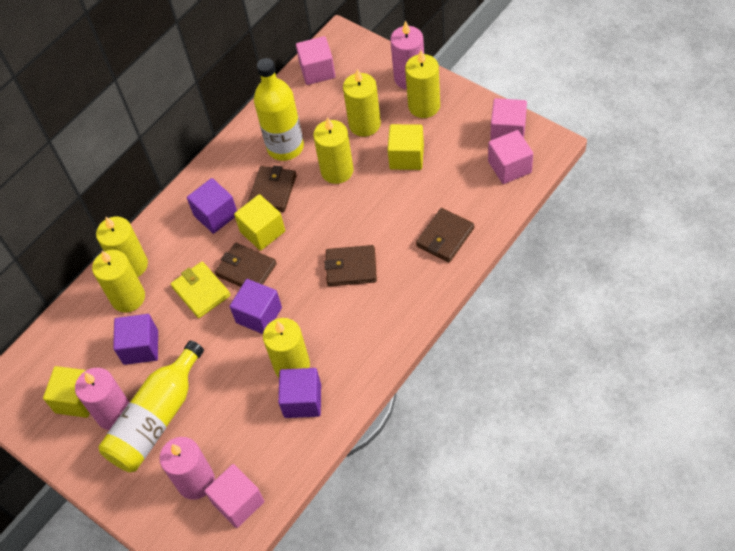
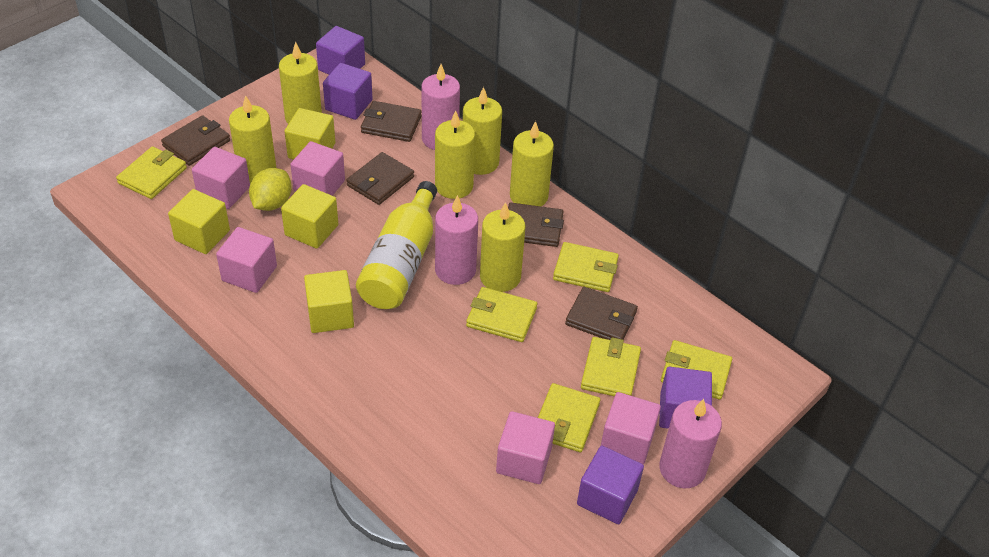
brown wallet: [215,243,277,287] [248,165,297,212] [324,245,377,286] [416,208,474,262] = 4 -> [161,115,230,166] [346,152,414,205] [361,101,422,142] [508,203,564,247] [565,287,638,340] = 5
pink cube: [204,464,265,528] [296,36,335,85] [488,130,533,184] [490,98,527,141] = 4 -> [192,147,250,209] [216,227,277,293] [290,141,345,196] [496,411,555,484] [601,392,661,465] = 5
yellow bottle: [98,340,204,472] [254,58,304,161] = 2 -> [356,181,437,309] = 1
yellow cube: [43,366,90,418] [234,194,285,251] [387,124,424,170] = 3 -> [168,189,230,254] [281,184,338,249] [284,108,335,160] [304,270,354,333] = 4
yellow lemon: none = 0 -> [249,168,292,211] = 1
yellow wallet: [171,262,231,318] = 1 -> [116,146,187,199] [466,287,537,342] [538,383,600,452] [553,242,619,292] [581,337,641,396] [661,340,732,400] = 6

